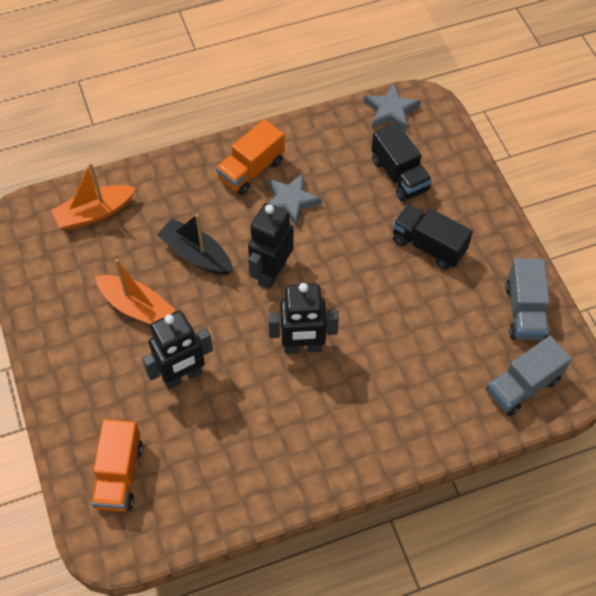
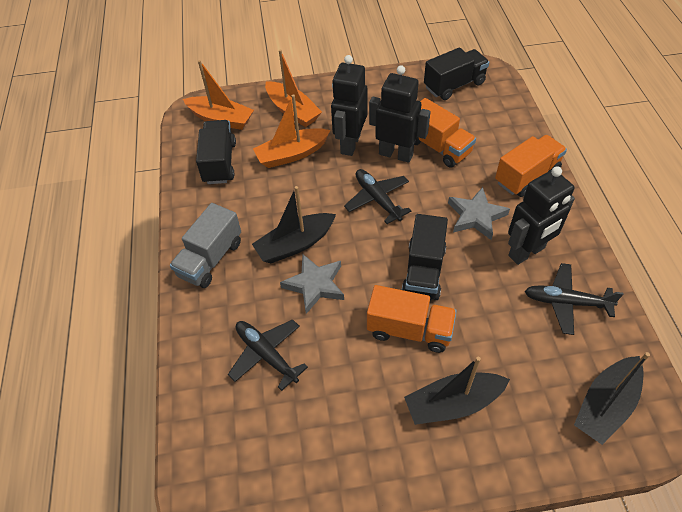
black boat: [156,214,233,275] = 1 -> [252,186,336,263] [404,357,510,425] [574,352,650,445] = 3
black plane: none = 0 -> [228,319,308,391] [344,169,411,224] [525,263,624,335] = 3
black truck: [371,123,432,202] [393,205,473,270] = 2 -> [196,120,236,184] [402,214,448,300] [424,47,489,100] = 3
grey truck: [486,336,572,416] [505,258,550,340] = 2 -> [170,203,241,288] = 1
orange boat: [52,162,136,230] [95,259,175,325] = 2 -> [183,60,254,130] [253,94,331,168] [265,49,322,127] = 3
orange truck: [91,419,143,512] [216,119,285,195] = 2 -> [367,285,457,353] [414,98,476,168] [495,135,567,197] = 3

